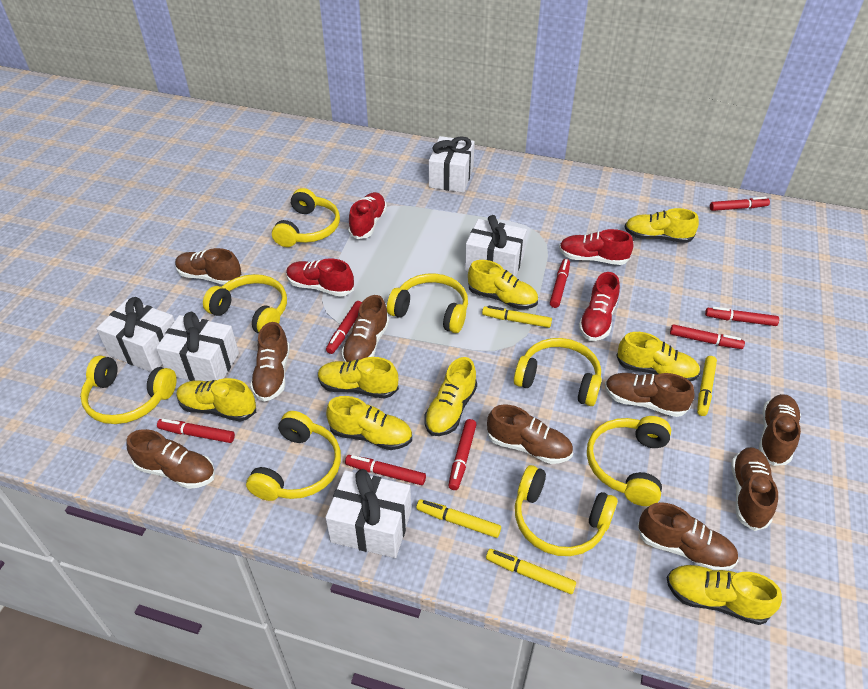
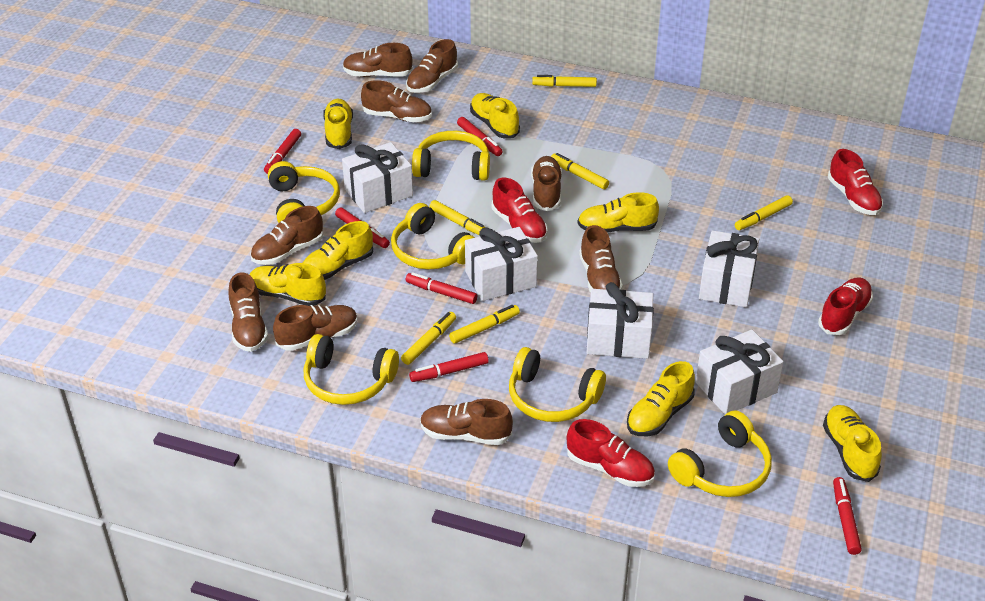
red marker: [157,419,235,443] [326,301,362,354] [345,455,426,485] [448,419,477,490] [550,259,570,308] [670,324,745,349] [705,307,779,326] [710,197,770,211] = 8 -> [264,129,301,174] [335,207,390,248] [406,272,477,304] [409,352,489,382] [457,117,503,156] [833,477,862,555] = 6
yellow headphones: [80,355,177,424] [203,274,287,333] [246,411,341,501] [272,188,340,247] [387,274,468,333] [514,338,602,406] [515,465,618,556] [587,416,671,506] = 8 -> [268,161,340,223] [304,334,399,405] [391,203,475,270] [412,131,490,181] [509,347,606,422] [668,411,772,497] = 6
yellow marker: [416,499,501,538] [482,306,552,328] [486,549,576,594] [697,356,717,416] = 4 -> [401,312,456,365] [429,200,486,235] [449,305,520,344] [532,75,597,87] [551,153,609,189] [735,195,793,230] = 6
yellow shoe: [176,378,256,422] [318,357,399,398] [326,396,412,450] [424,357,477,436] [468,260,538,309] [616,332,700,382] [625,208,699,243] [667,565,782,625] = 8 -> [250,263,326,306] [303,221,373,280] [323,99,353,149] [470,93,520,138] [578,192,659,233] [627,361,695,436] [823,405,882,482] = 7

